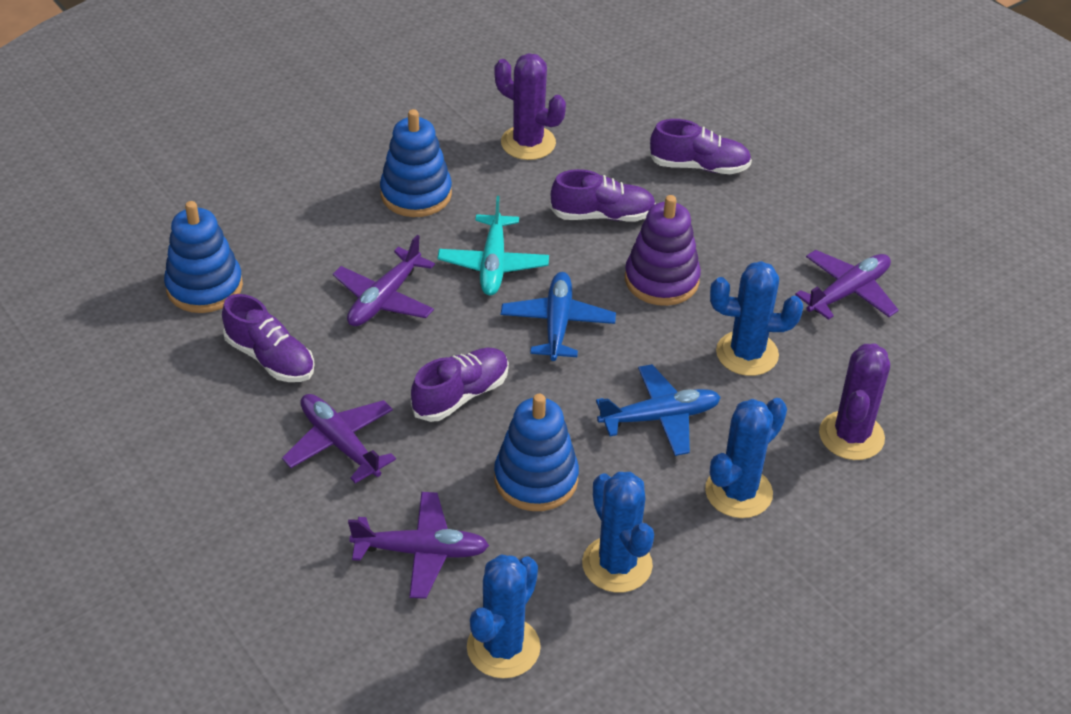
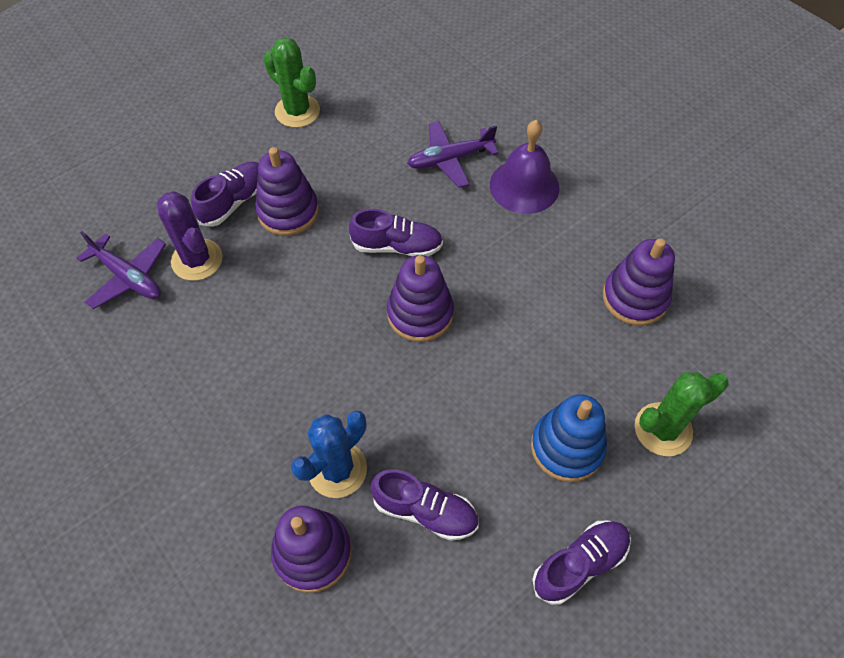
blue cactus: [467,554,541,678] [582,472,654,593] [705,398,787,518] [710,261,803,376] = 4 -> [291,411,367,498] = 1
blue plane: [501,272,616,361] [596,364,721,456] = 2 -> none = 0
blue stacking toy: [164,201,243,313] [380,109,452,217] [494,394,579,511] = 3 -> [531,394,607,482] = 1
green cactus: none = 0 -> [263,37,320,128] [635,372,728,456] = 2
purple bell: none = 0 -> [490,120,559,214] = 1
purple cactus: [495,53,566,160] [819,344,890,460] = 2 -> [157,191,222,281] = 1
purple plane: [282,394,396,483] [333,235,435,326] [348,492,489,599] [795,250,899,320] = 4 -> [77,231,166,309] [407,121,498,188] = 2
purple stacking toy: [625,195,701,306] = 1 -> [255,147,319,236] [271,506,352,593] [387,255,454,342] [603,239,675,326] = 4
turquoise plane: [437,196,549,295] = 1 -> none = 0

